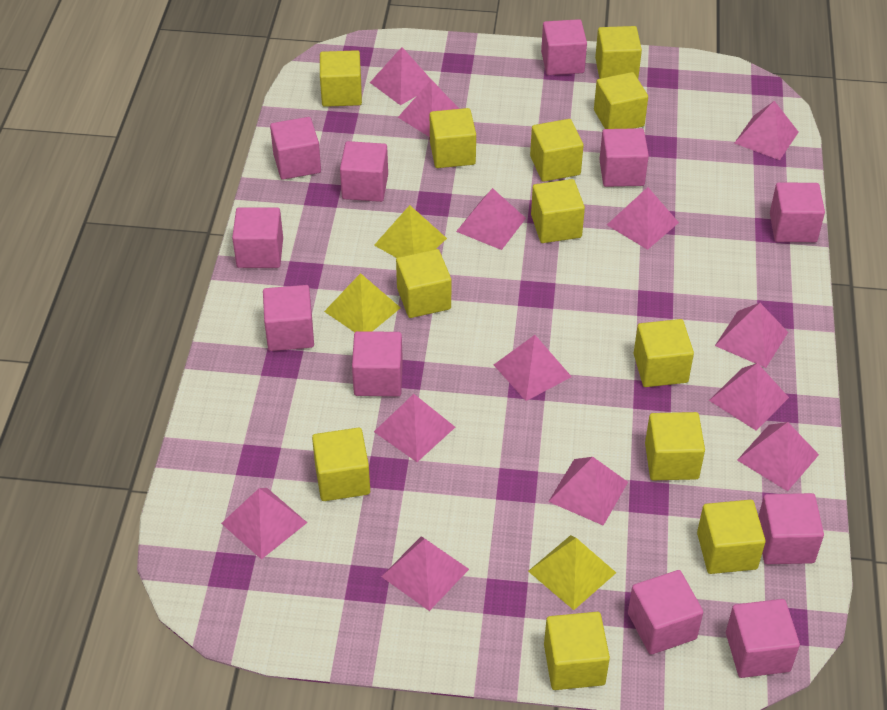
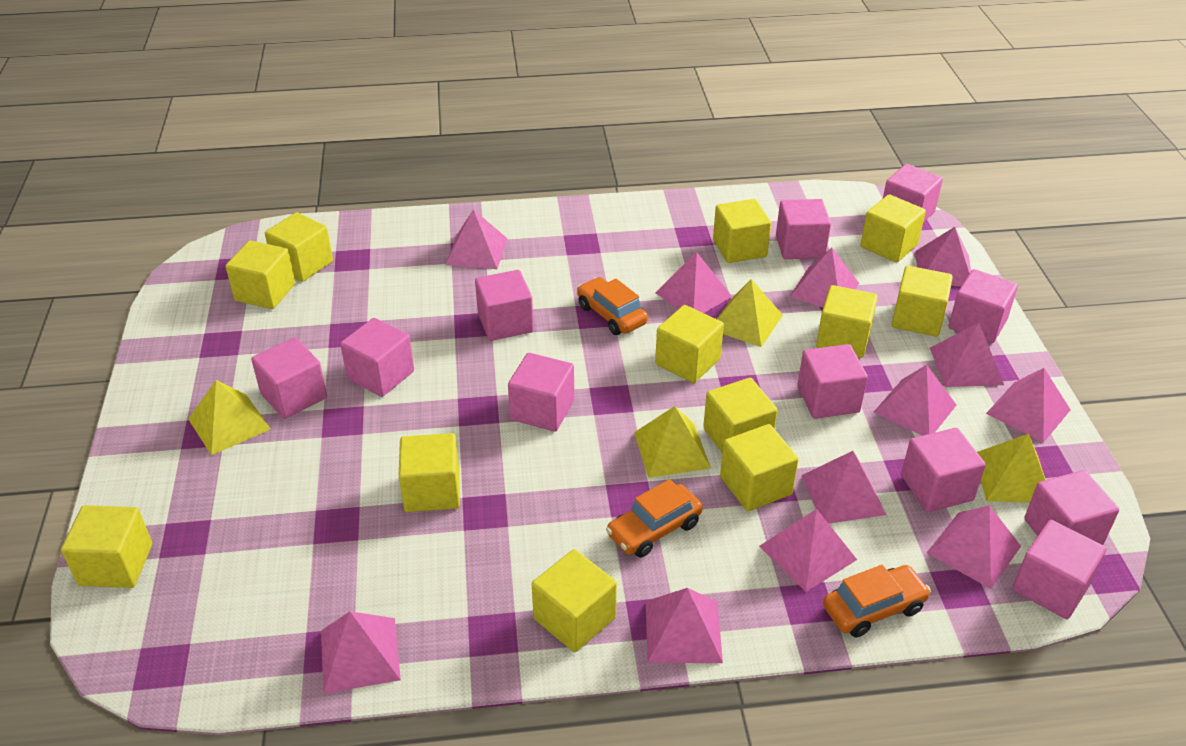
orange car: none = 0 -> [577,277,648,335] [606,479,703,557] [823,565,931,637] = 3
pink pyramid: [221,488,307,559] [370,47,431,105] [374,394,455,462] [381,536,469,611] [398,80,459,137] [456,188,526,250] [494,335,572,401] [548,457,628,526] [607,187,679,250] [709,363,789,431] [715,303,788,368] [734,101,798,160] [737,422,819,491] = 13 -> [321,611,401,694] [446,209,507,269] [646,588,723,663] [655,252,732,313] [759,509,857,592] [789,248,859,308] [801,451,886,524] [874,365,956,436] [915,227,971,287] [927,505,1021,589] [930,323,1004,387] [986,368,1071,443] = 12
yellow pyramid: [324,273,401,332] [374,205,447,258] [528,535,616,610] = 3 -> [188,380,270,455] [634,406,711,478] [717,279,783,347] [977,434,1046,503] = 4

